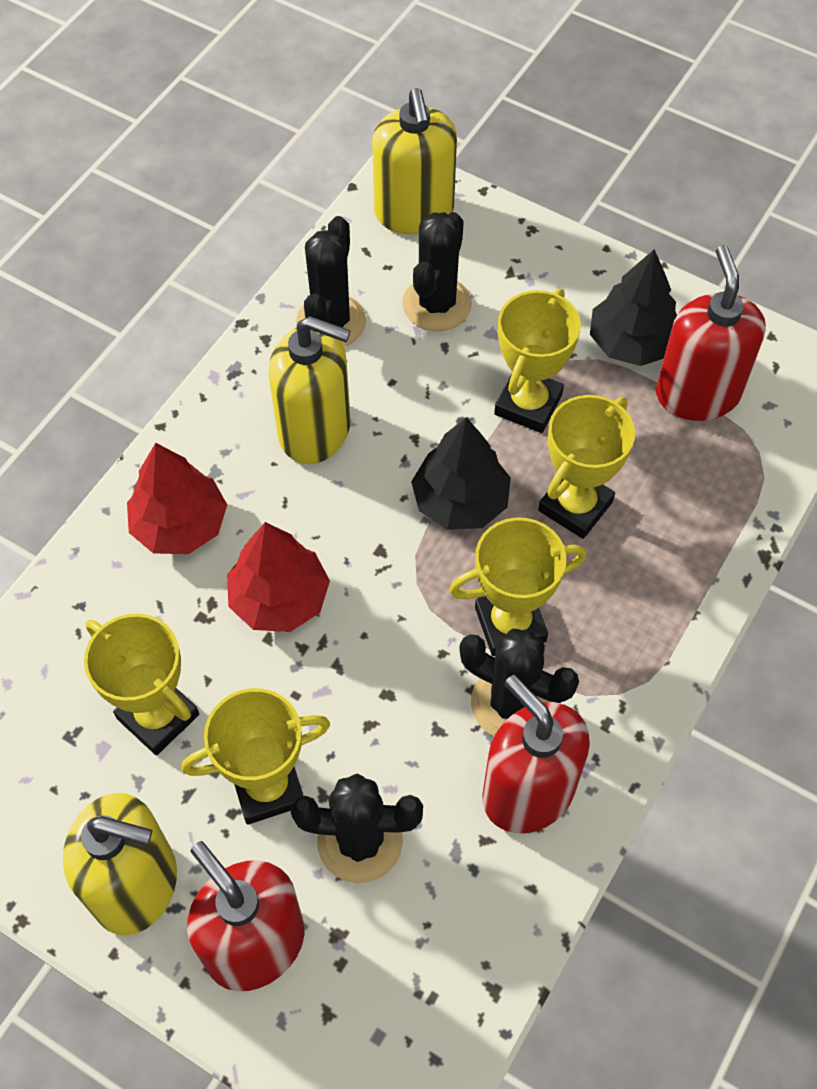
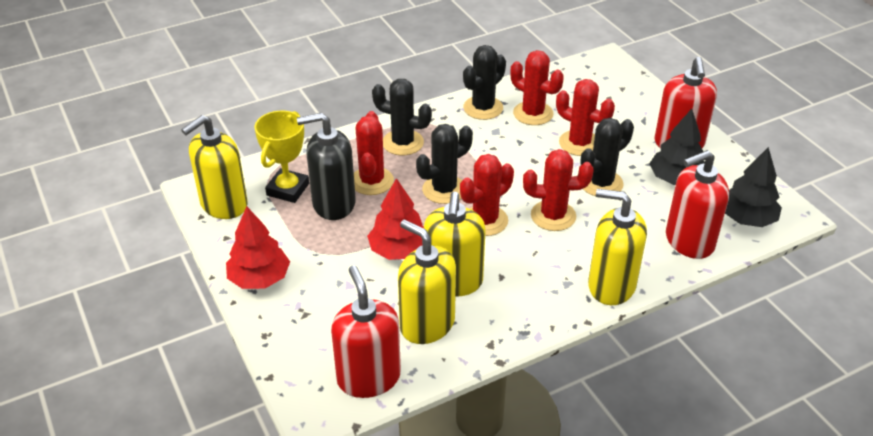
black soap dispenser: none = 0 -> [297,113,356,220] = 1
red cactus: none = 0 -> [354,111,394,195] [460,154,514,236] [511,50,564,125] [523,149,594,231] [556,79,615,156] = 5
yellow soap dispenser: [63,793,177,935] [268,316,351,464] [372,88,457,234] = 3 -> [181,115,248,219] [398,219,456,344] [424,192,486,297] [588,189,647,305] = 4
yellow trophy: [84,614,199,755] [181,688,330,824] [449,517,587,656] [494,289,581,433] [538,395,635,539] = 5 -> [254,111,309,203] = 1

